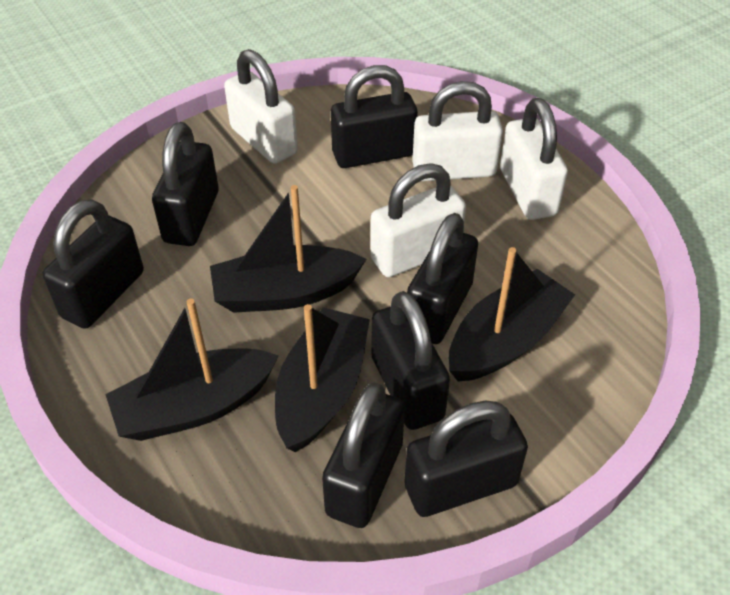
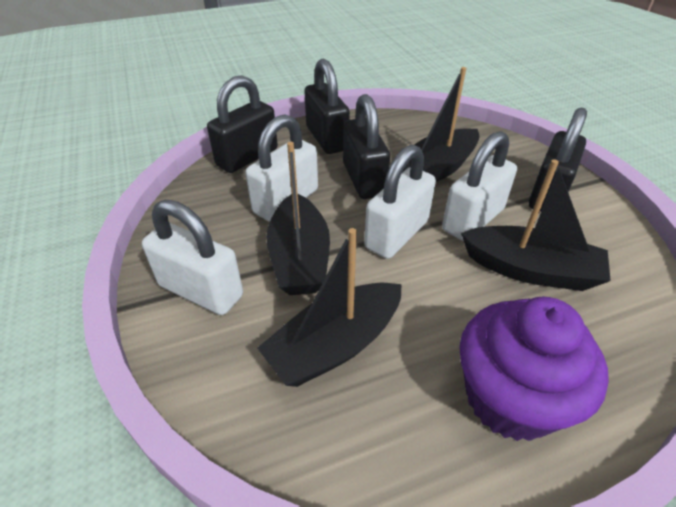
black padlock: [42,199,144,329] [152,122,219,246] [322,383,405,528] [331,65,418,168] [371,291,450,430] [404,401,528,517] [407,213,478,344] = 7 -> [207,75,278,173] [304,59,350,154] [343,94,390,199] [529,108,587,212] = 4
purple cupcake: none = 0 -> [459,297,609,441] = 1

